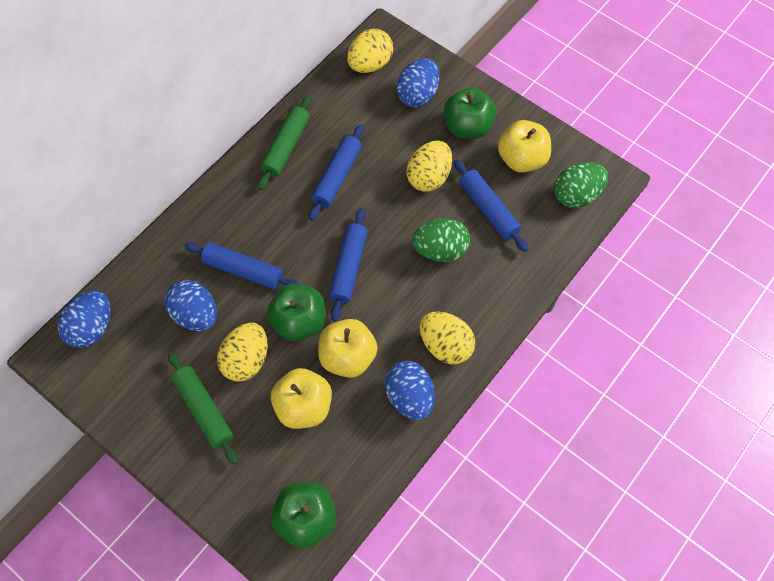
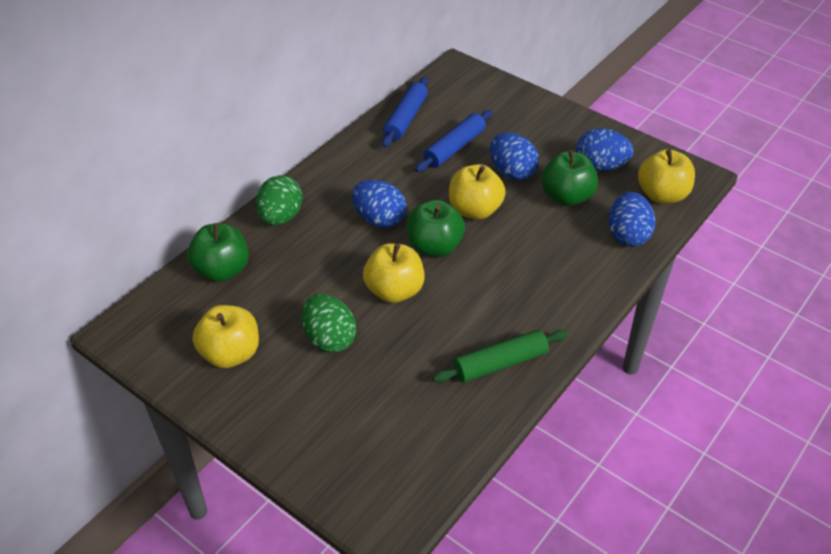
blue rolling pin: [184,242,300,289] [309,124,364,221] [329,208,368,321] [454,159,528,252] = 4 -> [382,77,428,147] [415,110,493,172] = 2
green rolling pin: [168,352,238,465] [258,95,312,190] = 2 -> [433,330,568,383] = 1
yellow apple: [271,368,332,429] [318,319,378,378] [498,120,551,173] = 3 -> [193,305,259,368] [363,243,425,303] [449,164,506,220] [638,149,695,204] = 4
yellow egg: [217,323,268,381] [347,29,393,73] [406,140,452,192] [420,312,475,365] = 4 -> none = 0

